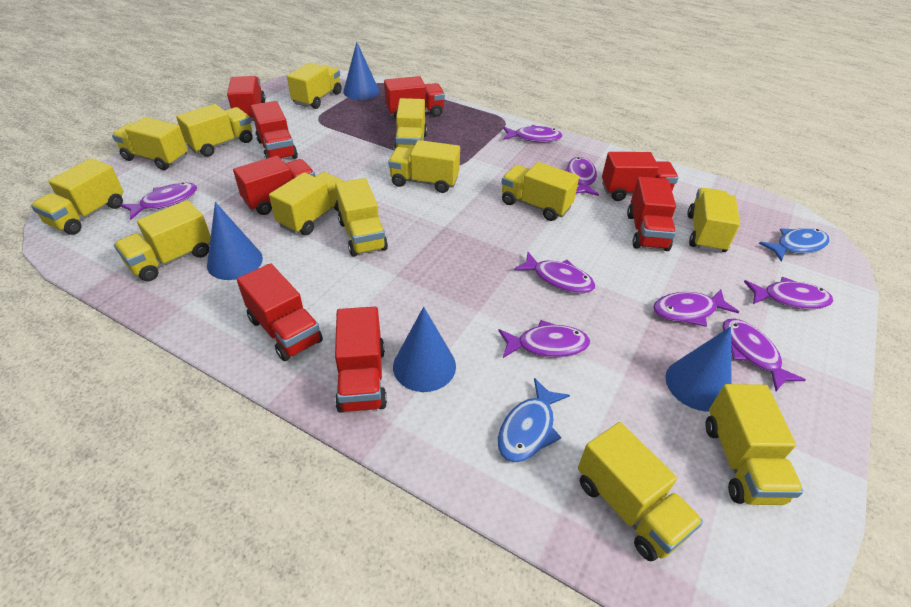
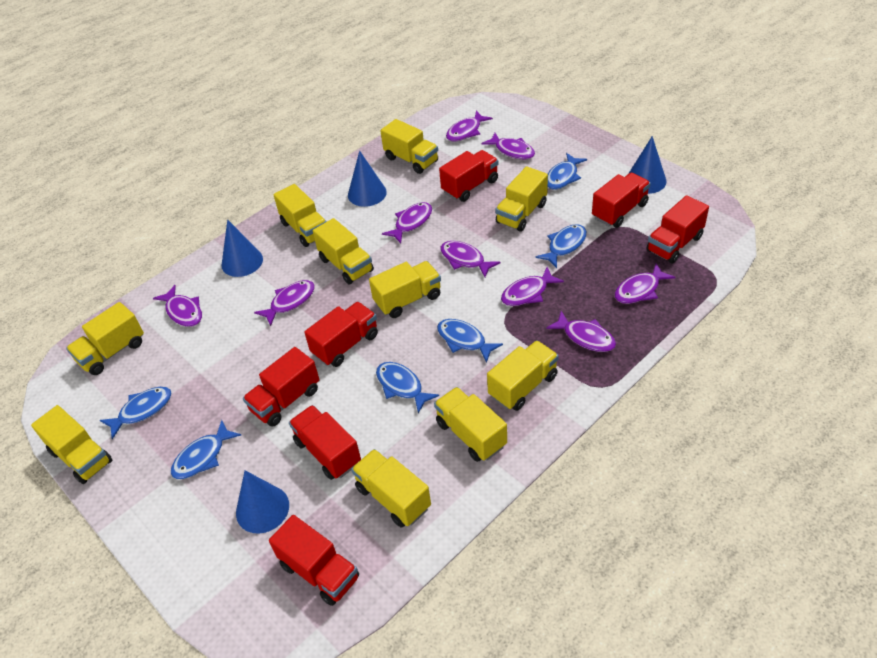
blue fish: [498,378,570,463] [759,228,830,261] = 2 -> [100,387,172,439] [171,420,241,479] [376,362,439,413] [437,319,503,363] [535,224,587,268] [548,153,587,190] = 6
purple fish: [120,183,197,220] [498,320,590,358] [503,125,563,142] [514,252,595,293] [564,157,599,196] [653,289,739,327] [722,318,806,391] [744,277,833,309] = 8 -> [153,285,202,327] [254,280,315,326] [382,202,432,243] [440,241,500,277] [446,111,493,142] [481,133,535,159] [501,267,564,306] [546,311,616,352] [615,263,676,304] = 9
red truck: [227,76,266,121] [233,156,315,215] [237,263,323,361] [251,101,298,159] [335,307,387,413] [384,76,445,119] [602,152,678,201] [627,177,676,251] = 8 -> [243,347,320,427] [269,515,359,606] [289,405,361,480] [304,302,378,367] [439,150,498,202] [592,173,651,228] [646,195,709,263] = 7
yellow truck: [31,158,124,235] [112,117,188,170] [114,200,211,281] [176,104,253,157] [269,172,343,235] [287,63,342,109] [335,178,388,257] [388,140,460,193] [394,98,427,150] [501,162,579,221] [578,422,703,561] [687,188,740,253] [705,384,803,505] = 13 -> [31,405,112,484] [66,302,144,375] [273,184,327,247] [313,218,374,285] [351,449,431,528] [369,261,441,318] [380,119,438,174] [434,387,507,462] [487,340,559,411] [495,167,548,232] = 10

